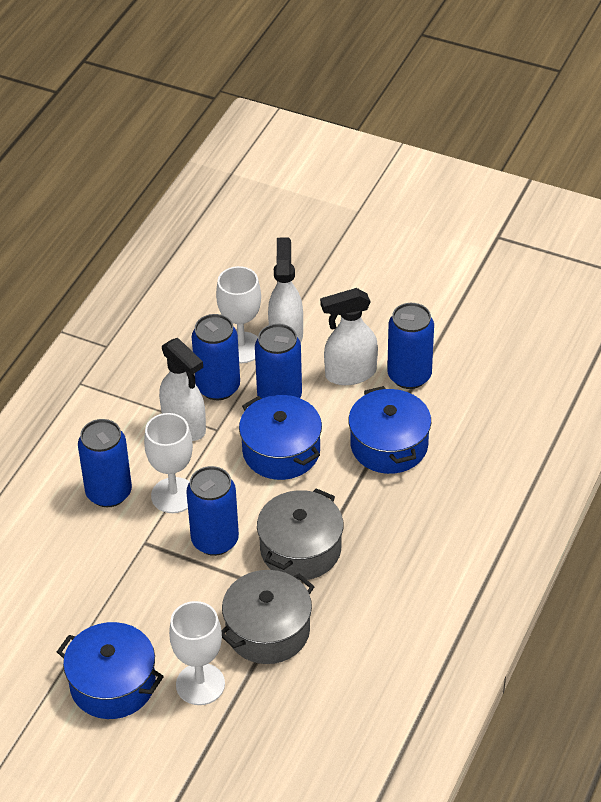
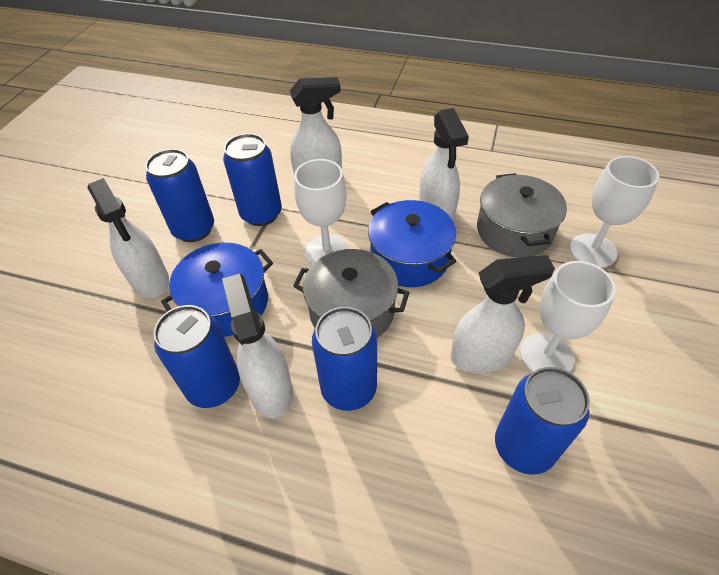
blue pot: [57,622,164,719] [239,395,322,480] [348,386,431,474] = 3 -> [161,243,273,337] [368,200,457,287] = 2
white spray bottle: [159,338,206,441] [268,237,303,343] [320,288,378,385] = 3 -> [87,178,169,298] [222,274,293,418] [290,77,342,174] [419,108,469,221] [451,255,555,373] = 5

